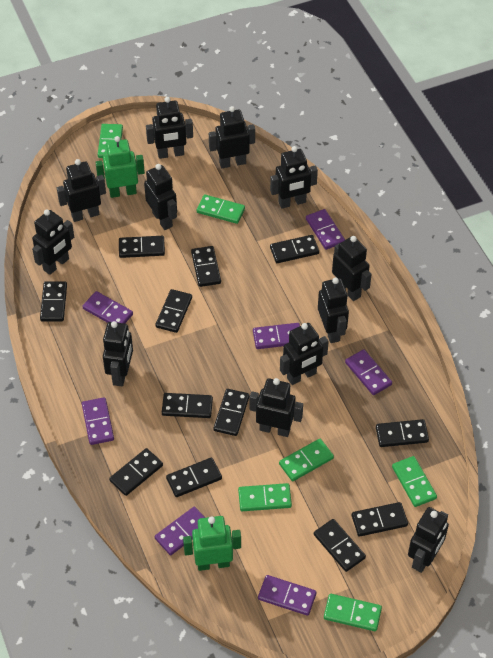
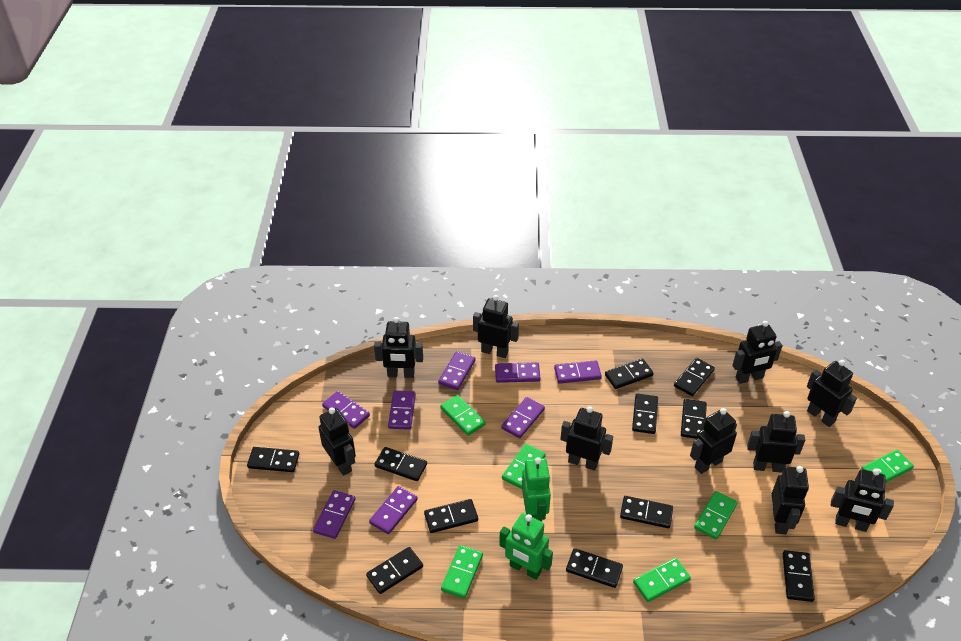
black domino: [40,281,67,321] [109,448,163,496] [119,236,165,258] [155,289,192,333] [162,393,213,418] [166,457,222,497] [191,246,221,287] [214,389,249,436] [270,235,319,263] [314,519,366,572] [352,502,408,537] [376,419,429,447] = 12 -> [247,447,299,472] [366,547,423,594] [375,447,427,481] [424,499,478,533] [566,548,623,588] [605,358,654,389] [620,496,673,528] [632,393,658,434] [674,358,715,396] [681,399,707,439] [783,550,815,602] = 11
black robot: [32,209,74,275] [57,159,106,222] [103,321,133,386] [144,164,177,230] [146,97,193,159] [209,106,255,168] [250,378,303,437] [270,146,318,209] [280,323,329,385] [318,278,349,343] [332,236,372,301] [408,507,449,573] = 12 -> [318,408,356,476] [374,317,423,378] [473,295,519,358] [560,406,613,471] [690,408,737,474] [732,321,782,384] [747,411,805,473] [772,466,809,535] [807,360,857,427] [831,468,894,532] = 10
purple domino: [82,397,114,445] [83,291,133,324] [155,507,205,555] [253,323,300,349] [258,575,317,616] [306,209,345,250] [345,349,392,395] = 7 -> [313,490,356,539] [322,391,370,429] [369,486,418,534] [388,391,416,430] [438,351,476,390] [495,362,540,383] [501,397,545,438] [554,360,602,384] = 8

